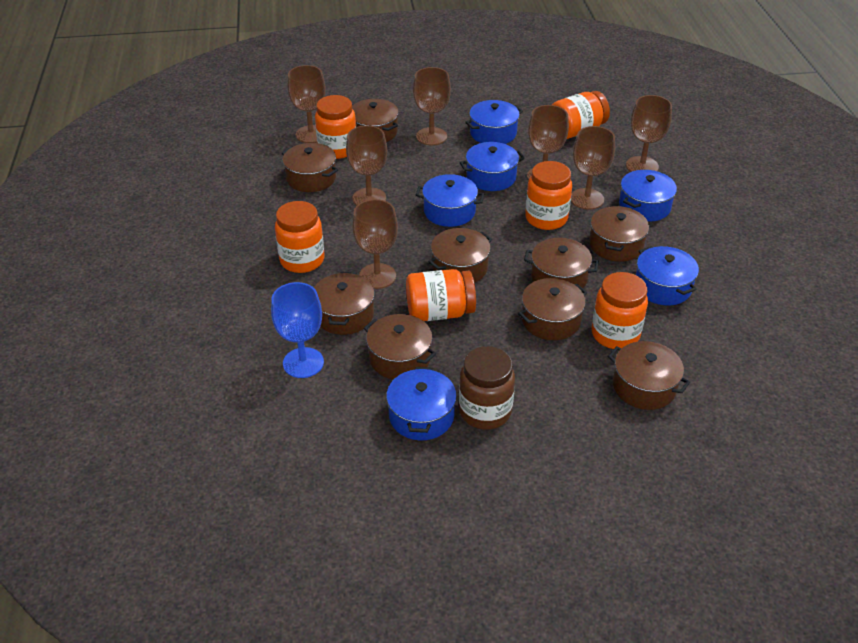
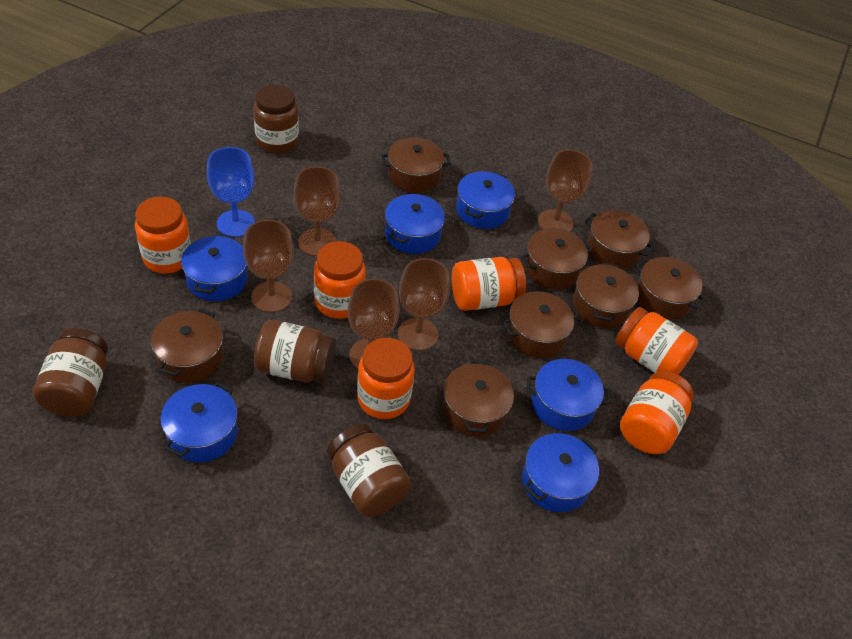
brown goblet: [287,65,326,143] [346,125,387,206] [352,199,398,289] [413,67,451,145] [527,105,569,180] [571,126,615,210] [626,95,672,172] = 7 -> [243,220,294,313] [294,166,341,256] [347,279,400,369] [398,258,450,351] [538,150,593,232] = 5
brown jar: [459,346,515,430] = 1 -> [33,328,108,417] [253,84,299,154] [254,320,336,383] [327,424,411,517] = 4
brown pot: [282,143,338,192] [314,272,375,335] [352,99,399,142] [364,314,436,379] [428,228,492,283] [518,278,588,340] [524,238,599,288] [589,206,649,262] [608,341,690,410] = 9 -> [151,308,224,383] [381,137,451,193] [443,360,514,437] [502,291,580,358] [521,228,592,289] [573,262,639,328] [585,210,654,269] [636,257,706,319] = 8

